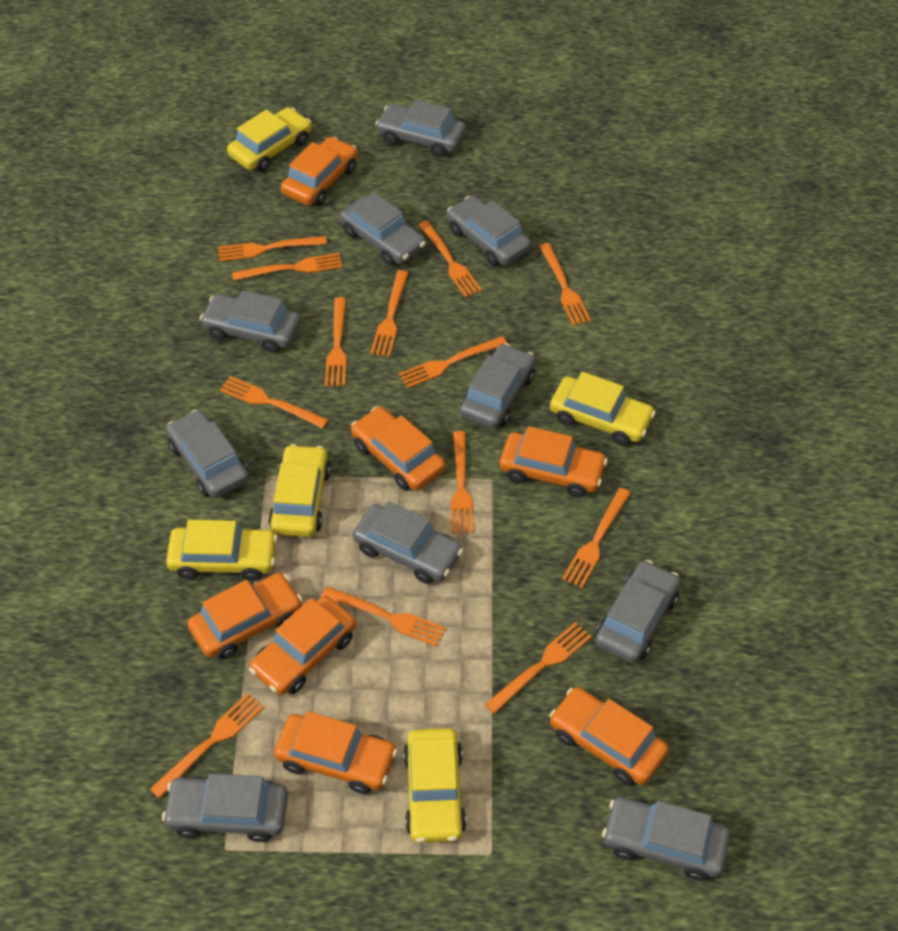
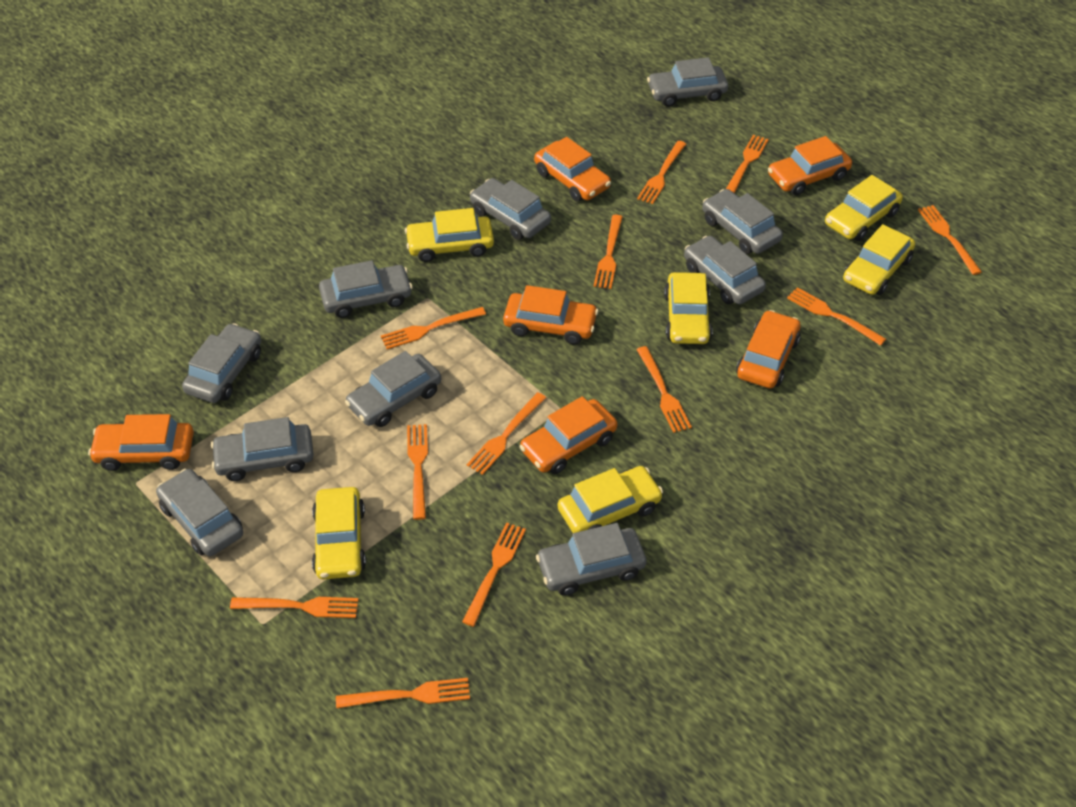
orange car: [187,573,302,659] [249,596,356,695] [274,711,398,794] [281,137,358,206] [351,407,446,491] [499,426,608,497] [550,687,669,785] = 7 -> [88,414,194,471] [503,285,598,345] [520,396,617,474] [534,137,611,202] [736,310,801,388] [768,136,852,195] = 6
orange fork: [150,693,264,798] [218,236,327,261] [220,376,328,429] [232,253,343,281] [321,586,446,647] [325,297,347,386] [370,270,408,357] [399,336,508,388] [418,221,482,297] [451,431,474,533] [485,622,592,714] [539,243,591,326] [562,488,631,588] = 13 -> [230,597,359,618] [336,678,470,709] [381,307,486,349] [407,424,428,520] [462,523,526,627] [467,392,546,475] [594,215,623,289] [636,346,692,433] [637,141,686,204] [726,135,769,193] [787,287,886,346] [918,205,982,275] = 12
yellow car: [166,520,278,581] [227,107,311,172] [268,444,331,537] [403,728,466,843] [550,372,656,446] = 5 -> [312,487,366,579] [405,208,494,262] [558,466,663,533] [664,272,713,344] [825,175,903,241] [843,224,915,295] = 6

